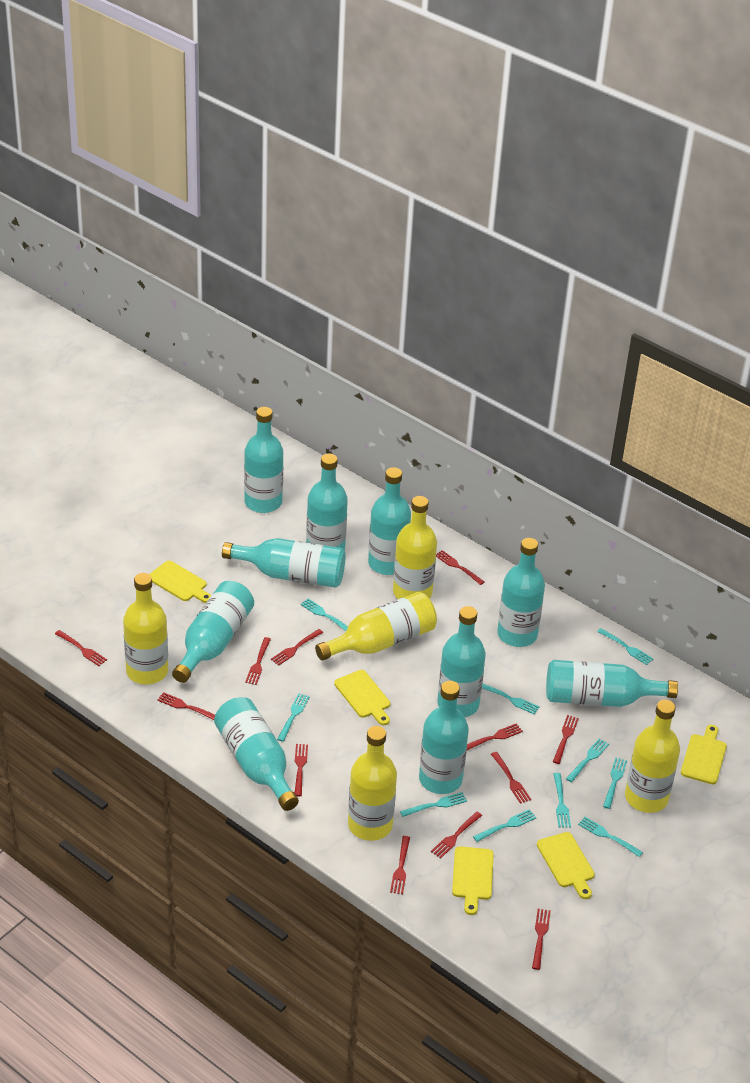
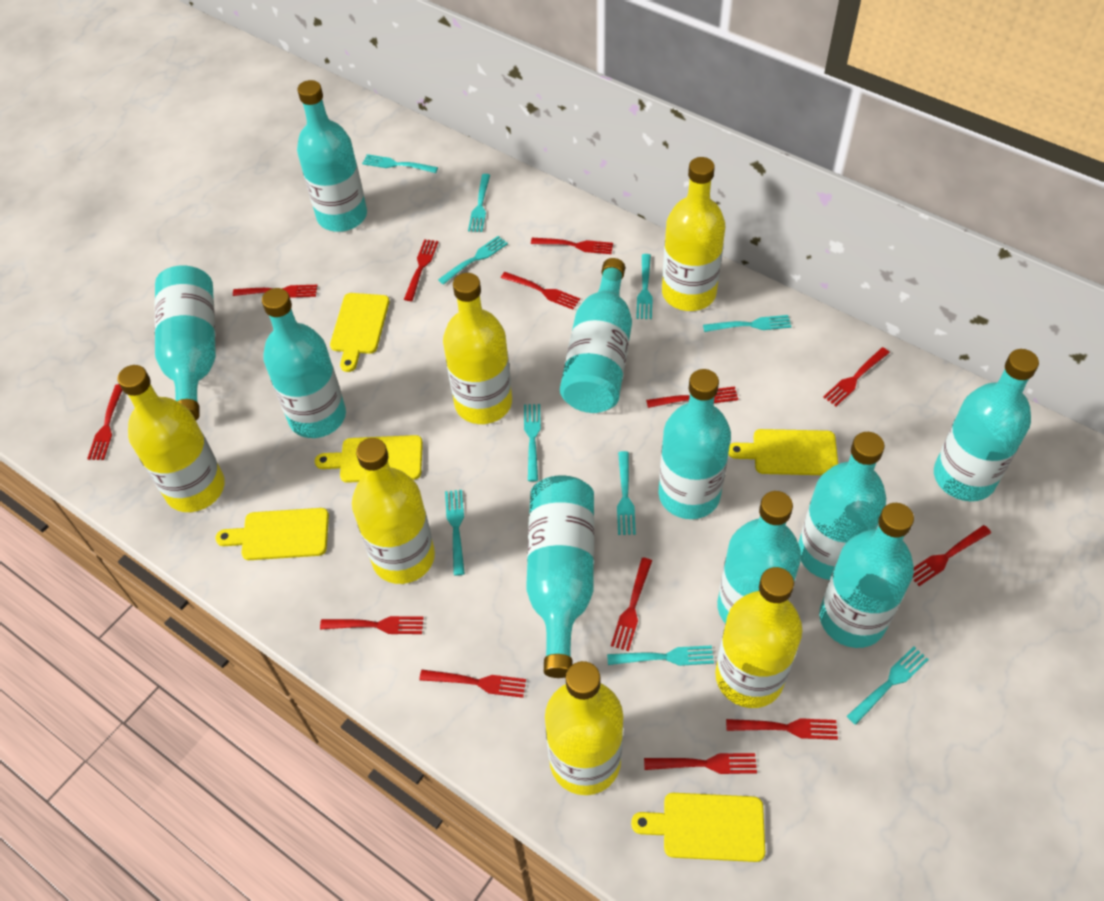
red fork: [55,630,107,666] [157,692,215,720] [245,637,271,685] [271,629,323,666] [295,744,308,796] [390,836,410,894] [431,812,482,858] [436,550,484,585] [467,723,523,750] [491,752,531,804] [532,909,551,970] [553,715,579,764] = 12 -> [87,384,122,460] [233,285,317,298] [320,616,424,634] [404,239,438,301] [419,670,526,698] [501,272,580,309] [531,238,613,254] [611,558,652,651] [644,753,757,774] [646,387,738,408] [726,718,838,740] [823,347,890,406] [913,525,991,586] = 13
yellow bottle: [123,573,168,685] [315,592,437,661] [348,726,397,841] [393,496,437,599] [625,700,680,813] = 5 -> [117,365,225,512] [352,438,435,584] [443,273,512,424] [545,661,623,795] [662,157,725,311] [715,567,802,708] = 6

